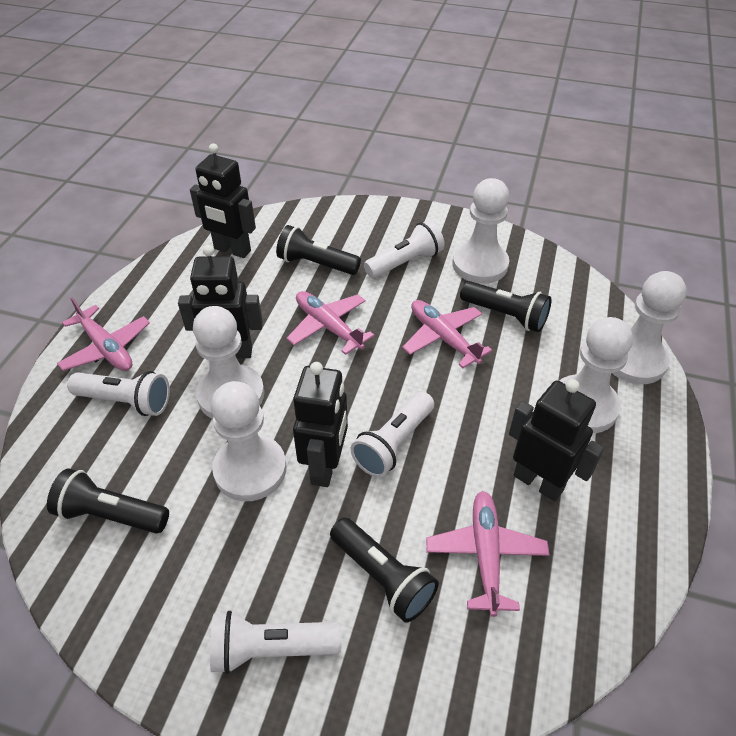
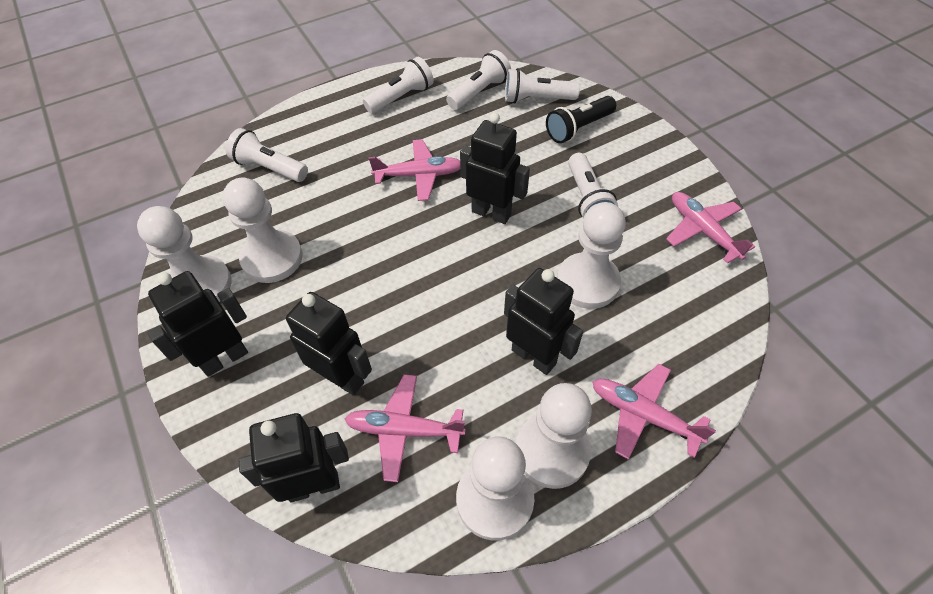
black flashlight: [47,469,169,533] [276,225,361,275] [330,518,439,623] [460,281,552,332] = 4 -> [546,96,616,143] = 1
black robot: [178,245,263,358] [190,143,256,258] [293,362,348,487] [509,379,604,502] = 4 -> [147,271,248,377] [238,413,349,502] [286,292,372,396] [460,113,530,224] [504,268,583,375] = 5
white flashlight: [67,371,170,416] [210,611,341,674] [350,391,434,477] [364,220,445,278] = 4 -> [226,128,308,182] [363,57,434,114] [446,50,511,110] [505,68,580,104] [568,153,618,218] = 5

